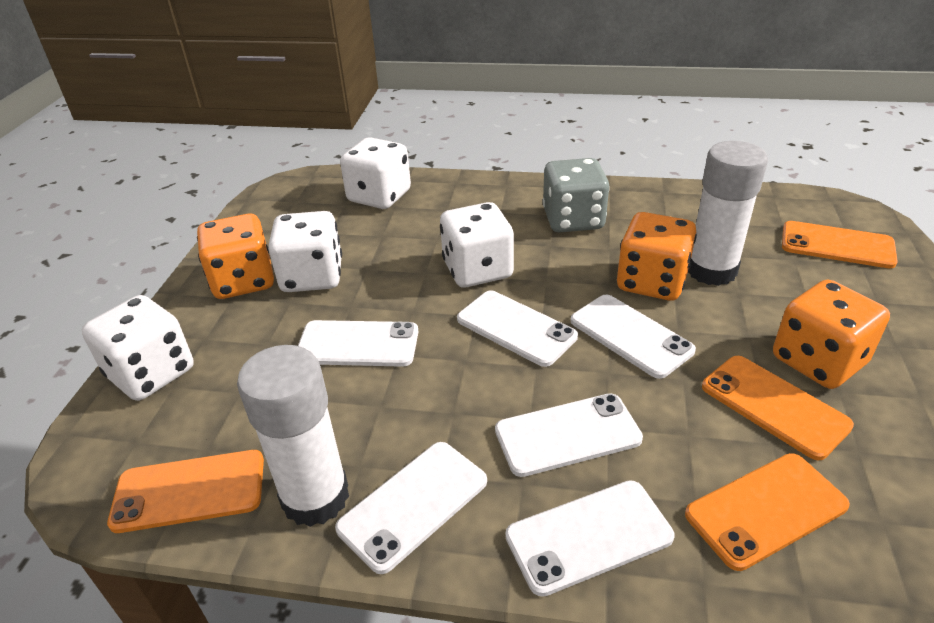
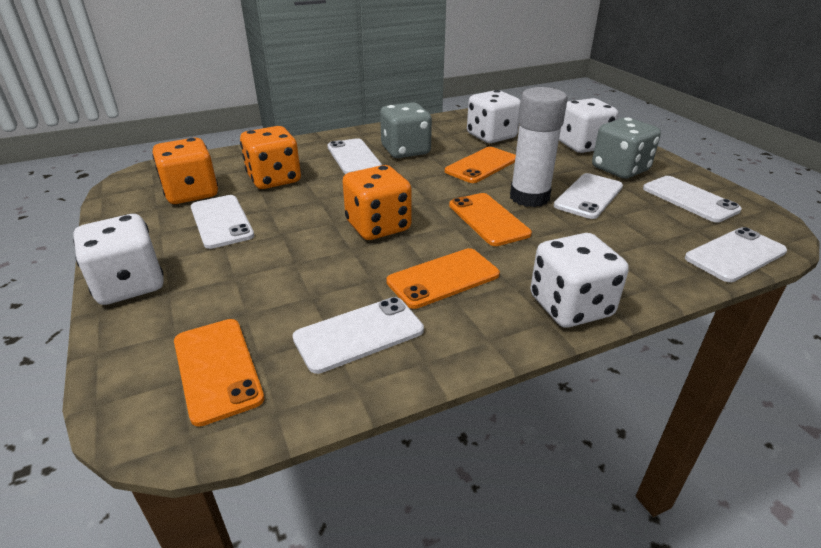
grey dice: [543,158,610,233] = 1 -> [380,102,432,158] [592,117,661,179] = 2
white glue stick: [237,345,349,527] [688,141,768,286] = 2 -> [510,87,567,207] = 1

